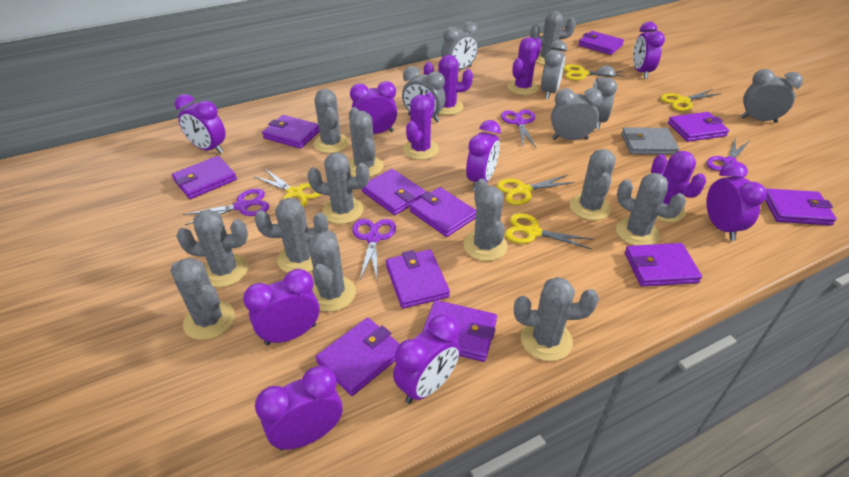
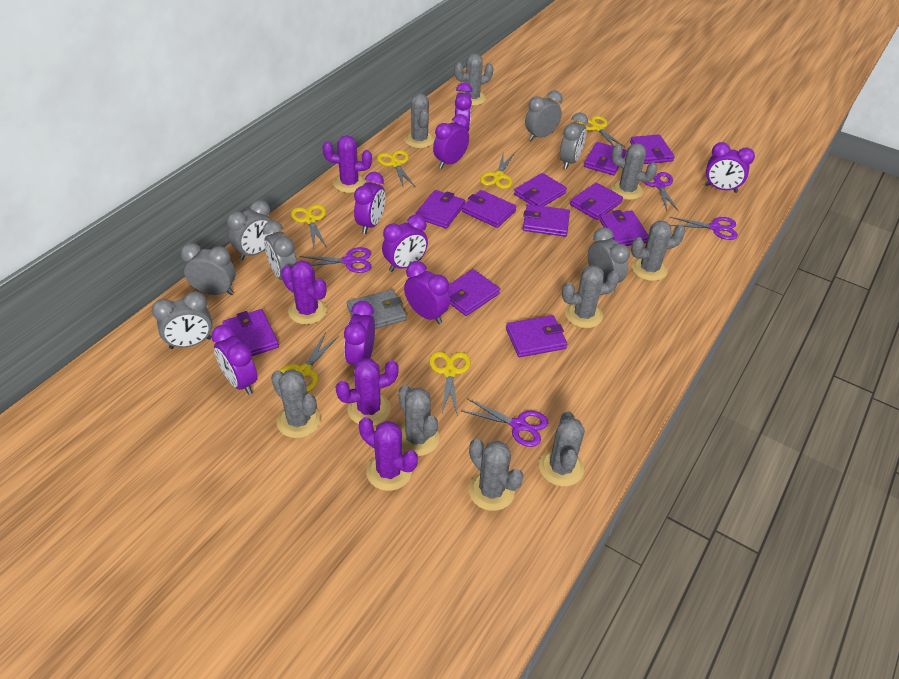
grey cactus: [170,258,235,340] [176,209,248,287] [255,198,328,273] [307,152,369,224] [308,230,356,312] [313,89,349,153] [349,107,384,177] [463,179,508,261] [514,277,599,361] [530,11,576,65] [570,149,616,220] [616,173,686,246] = 12 -> [271,369,321,438] [398,385,439,456] [405,93,435,148] [454,54,494,106] [469,439,523,511] [539,411,585,487] [562,265,620,328] [611,143,658,200] [631,220,685,281] = 9
grey clock: [402,66,446,122] [441,21,478,70] [541,40,567,99] [551,88,603,140] [593,66,617,129] [741,69,803,123] = 6 -> [152,291,212,349] [180,243,236,295] [227,200,275,260] [263,221,297,280] [525,90,563,141] [560,112,588,169] [588,227,630,292] = 7
yellow scissors: [253,168,321,207] [497,175,575,205] [505,213,594,249] [564,64,625,80] [660,89,722,111] = 5 -> [280,332,339,393] [291,204,327,248] [377,150,415,188] [429,352,471,416] [480,153,515,189] [579,116,625,147] = 6

